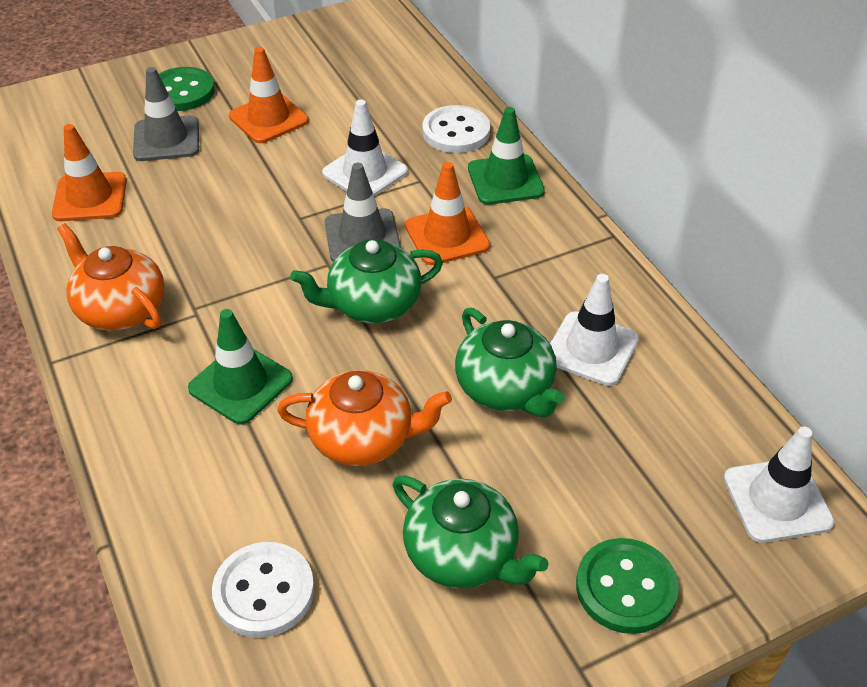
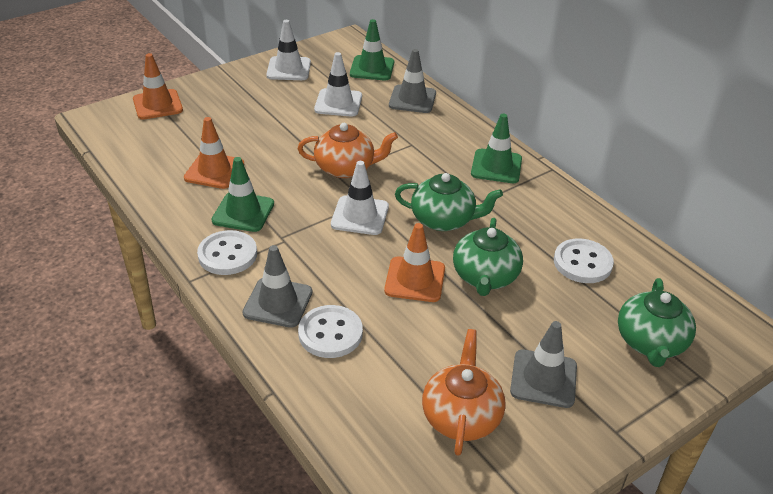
green button: [159,67,215,111] [576,538,679,634] = 2 -> none = 0
green traffic cone: [188,309,293,424] [468,107,545,205] = 2 -> [211,157,274,232] [350,19,394,80] [471,114,522,183] = 3
grey traffic cone: [133,67,199,161] [325,163,401,262] = 2 -> [243,245,312,328] [389,49,436,113] [510,321,577,408] = 3
white button: [212,542,314,638] [422,105,490,153] = 2 -> [197,230,257,275] [298,305,363,358] [554,238,614,283] = 3

